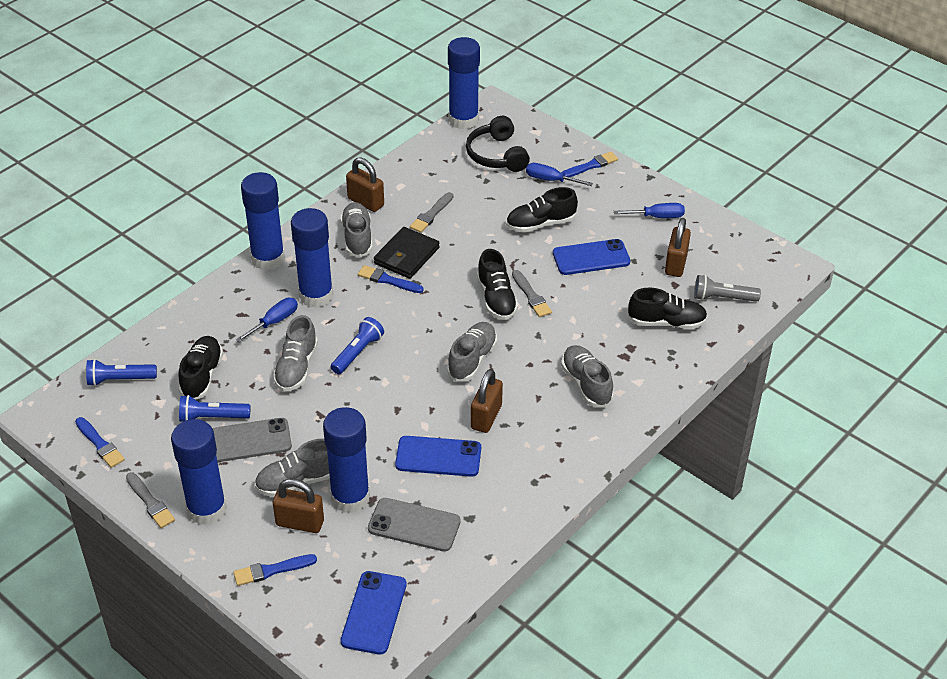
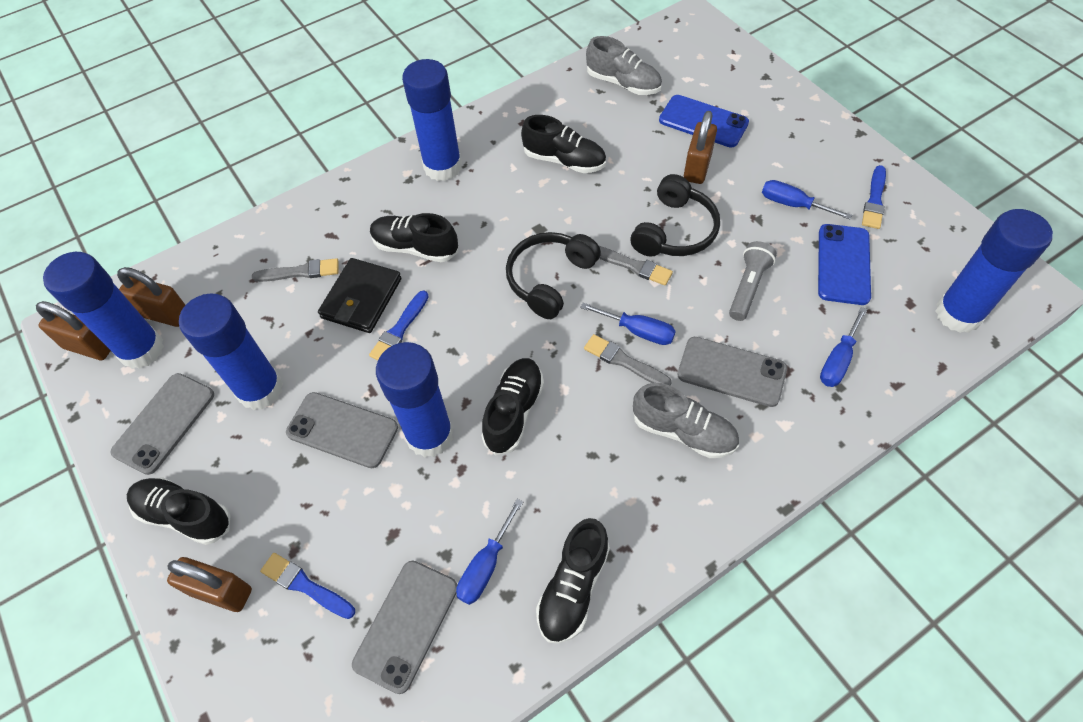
black headphones: [466,116,530,172] = 1 -> [506,232,601,319] [630,174,720,257] = 2
black shoe: [178,336,223,400] [477,249,518,320] [506,187,578,233] [628,288,708,329] = 4 -> [127,477,231,545] [370,213,458,262] [481,358,544,455] [521,115,606,173] [536,518,610,644] = 5
blue brush: [75,417,125,468] [233,554,317,586] [358,265,424,293] [561,152,618,177] = 4 -> [260,553,355,619] [369,291,429,360] [862,165,886,229] = 3
blue flashlight: [86,359,157,386] [179,395,250,422] [331,317,384,374] = 3 -> none = 0
blue phone: [341,571,407,655] [395,436,481,477] [553,239,630,275] = 3 -> [659,95,749,148] [818,224,871,305] = 2
blue screwdriver: [236,298,298,342] [526,163,593,186] [614,203,685,218] = 3 -> [456,499,523,605] [580,303,676,345] [762,180,852,220] [820,307,867,387] = 4
grey phone: [212,418,292,462] [368,498,461,552] = 2 -> [110,373,214,475] [286,392,398,468] [352,561,458,694] [677,337,787,407] = 4
grey shoe: [255,439,330,497] [273,315,318,391] [340,202,372,258] [447,322,497,381] [561,345,614,407] = 5 -> [586,36,662,95] [633,383,739,458] = 2

